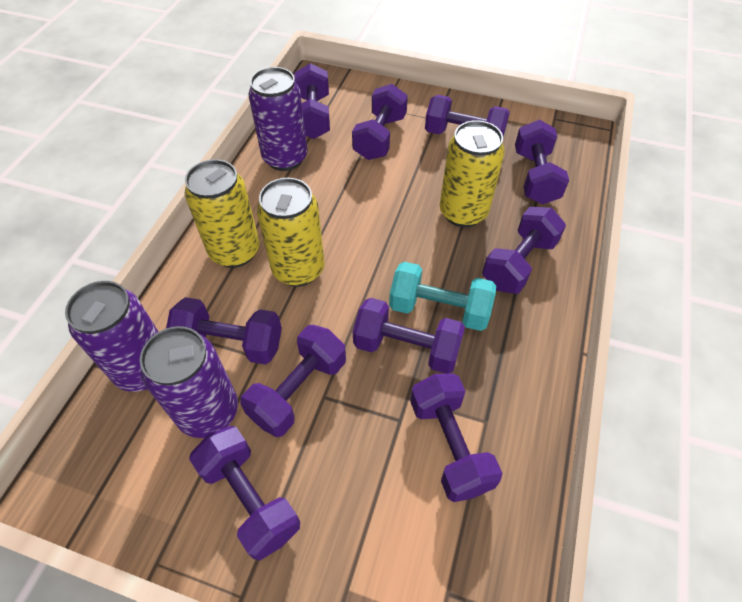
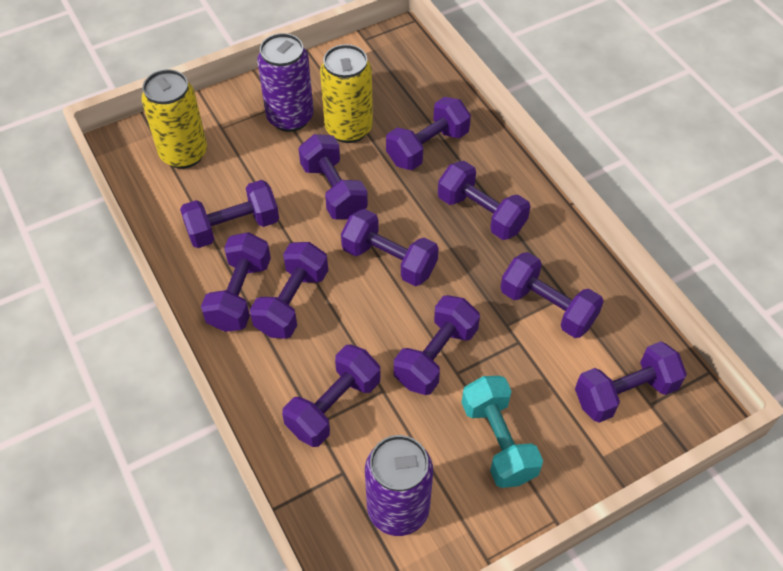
purple can: [65,281,158,392] [140,326,238,438] [248,67,307,171] = 3 -> [257,33,314,132] [365,435,433,536] = 2
purple dumbbell: [166,297,282,365] [189,426,300,561] [240,325,346,437] [295,63,330,139] [352,84,408,160] [353,298,465,374] [410,374,502,502] [425,95,510,137] [482,207,566,294] [515,120,569,204] = 10 -> [180,180,279,248] [201,232,271,332] [250,242,328,339] [282,345,380,447] [298,134,368,219] [341,209,439,286] [386,97,471,170] [394,295,480,395] [438,161,531,240] [500,252,604,338] [575,341,687,423] = 11
yellow can: [185,159,260,268] [257,178,325,287] [440,120,505,227] = 3 -> [142,69,207,169] [320,44,373,143] = 2

